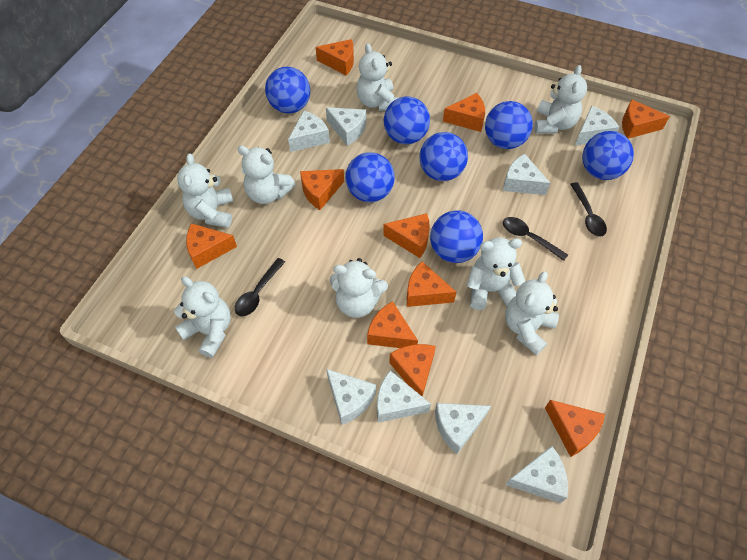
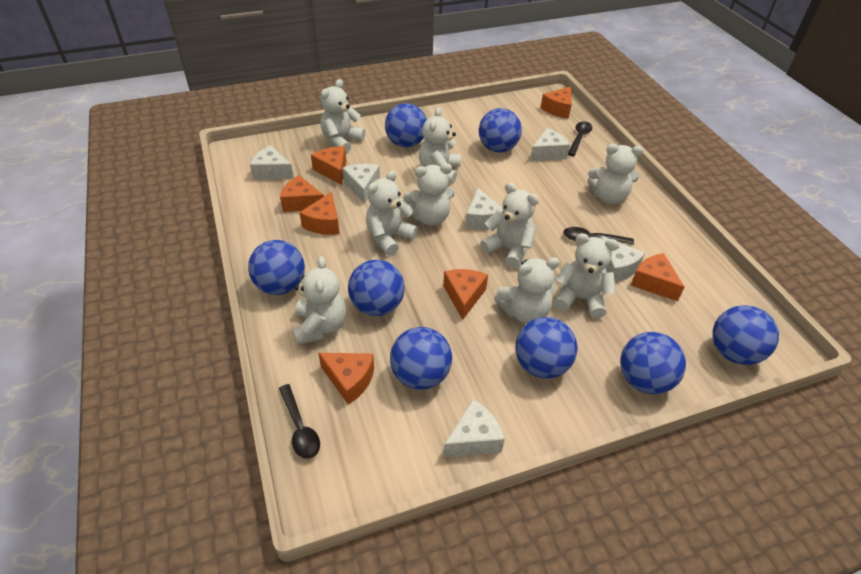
blue ball: [265,67,310,113] [345,152,395,202] [384,96,430,144] [420,132,468,181] [430,210,483,263] [485,101,533,149] [582,131,634,180] = 7 -> [248,240,305,295] [348,260,405,316] [385,103,427,147] [390,327,452,390] [479,108,522,152] [516,317,578,379] [620,332,686,394] [712,305,779,365] = 8
orange cheese: [186,223,237,269] [300,169,344,210] [316,39,354,76] [367,301,418,348] [383,213,430,258] [389,344,436,397] [407,262,456,307] [443,93,485,132] [545,400,605,457] [622,99,670,139] = 10 -> [280,175,324,212] [299,192,340,235] [311,146,346,185] [318,353,374,405] [443,269,488,320] [541,87,572,119] [631,253,685,301] = 7
white cheese: [288,111,330,152] [326,107,366,146] [326,369,376,425] [377,371,431,423] [435,403,491,454] [503,154,550,195] [506,446,568,503] [575,106,619,145] = 8 -> [250,145,294,180] [342,164,380,204] [443,399,505,457] [465,188,504,230] [530,128,570,161] [600,236,645,282] = 6
white teddy bear: [174,276,231,358] [177,154,233,228] [237,145,296,204] [330,258,388,318] [356,43,399,111] [467,237,526,310] [505,271,559,355] [534,65,587,133] = 8 -> [293,256,346,345] [321,79,365,153] [366,170,418,256] [403,163,455,226] [419,108,461,184] [480,183,539,268] [494,257,560,324] [554,233,619,318] [587,144,644,204] = 9

